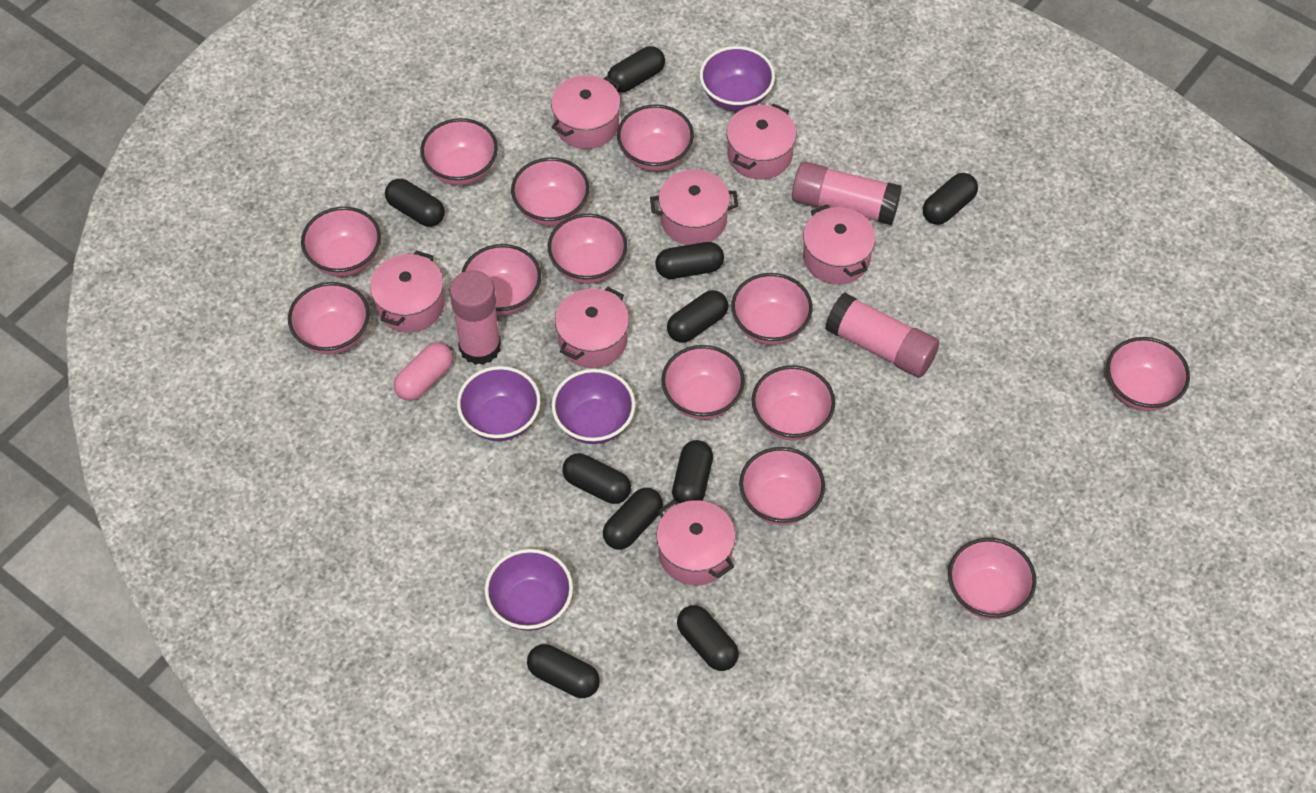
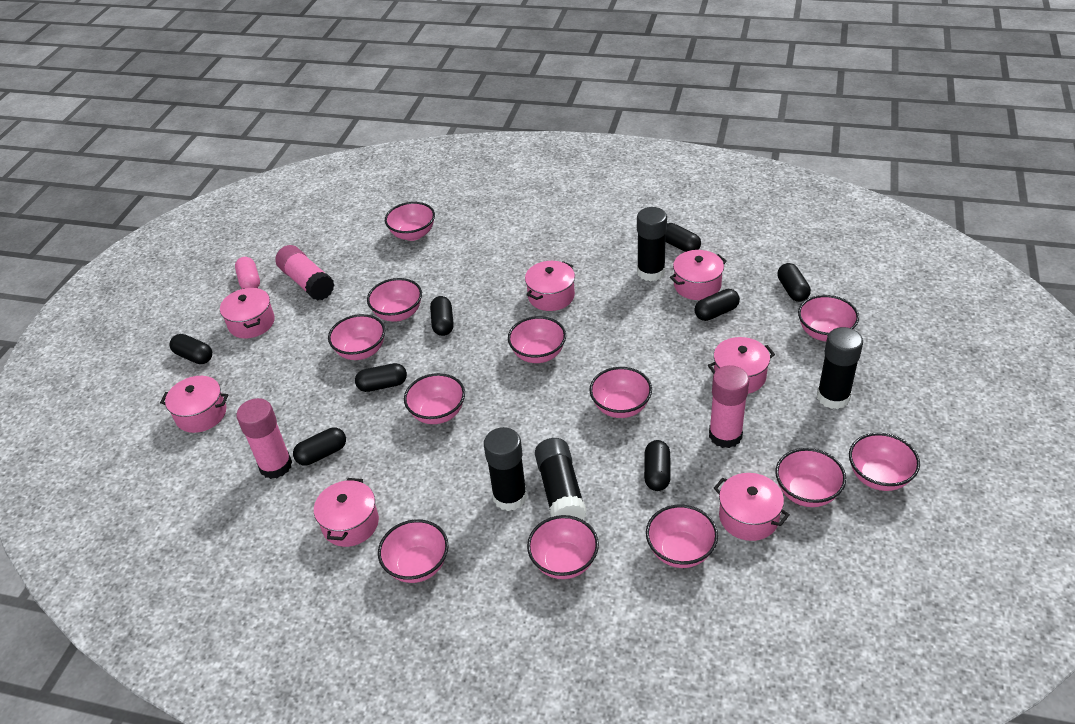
black capsule: [385,179,445,227] [527,644,600,698] [562,453,631,504] [603,488,663,550] [607,46,665,92] [655,242,724,279] [667,290,728,343] [672,440,713,503] [677,605,739,671] [923,173,978,225] = 10 -> [170,334,212,364] [293,427,346,465] [355,363,407,392] [430,296,454,336] [644,440,671,491] [665,223,701,252] [694,289,740,321] [777,263,811,302] = 8
black glue stick: none = 0 -> [484,427,527,511] [535,438,587,520] [637,207,667,281] [817,327,863,409] = 4
pink bowl: [288,282,370,354] [301,207,381,277] [420,118,498,185] [462,244,541,315] [511,157,589,226] [548,214,627,284] [617,105,694,171] [661,345,745,420] [731,273,813,345] [739,447,825,525] [752,365,835,441] [948,538,1037,619] [1106,337,1190,411] = 13 -> [328,314,385,360] [367,278,422,322] [378,519,448,583] [385,202,435,241] [404,373,465,424] [508,316,566,363] [527,515,599,579] [589,367,652,418] [646,504,718,568] [775,448,846,507] [798,295,859,341] [849,433,920,491] = 12
purple bowl: [457,366,541,441] [485,549,573,631] [552,369,635,444] [700,46,775,111] = 4 -> none = 0

